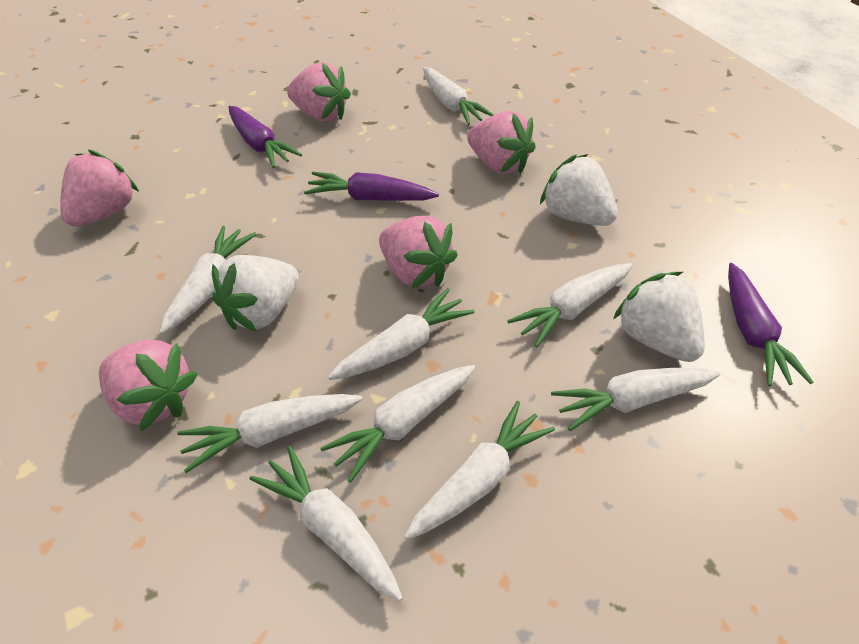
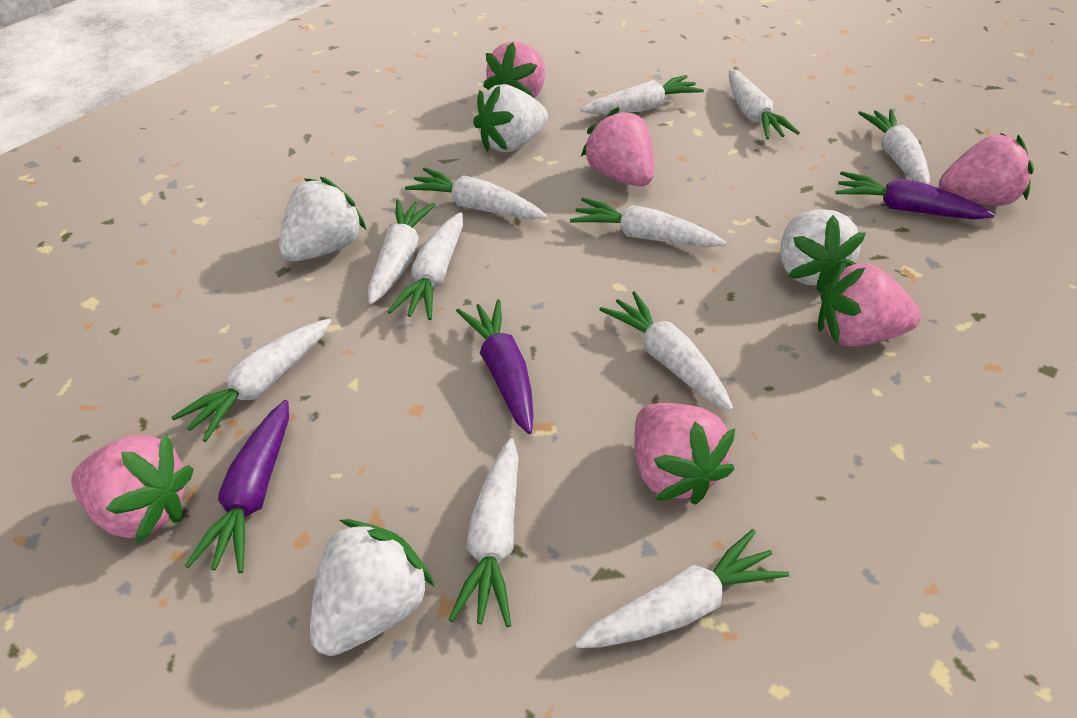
pink strawberry: [60,150,139,227] [99,340,198,431] [287,63,351,121] [379,216,458,288] [467,111,536,174] = 5 -> [71,434,194,544] [483,41,545,98] [581,107,654,186] [634,403,735,505] [818,260,921,346] [939,133,1034,206] = 6
white carrot: [159,226,257,334] [177,394,362,473] [250,446,403,602] [320,365,475,483] [328,288,475,380] [404,401,555,540] [423,67,494,125] [507,263,633,347] [551,368,721,431] = 9 -> [171,319,331,442] [368,199,436,304] [387,212,463,320] [405,167,547,219] [448,438,518,627] [570,198,726,247] [575,529,789,648] [581,75,704,114] [599,291,734,411] [729,69,800,139] [858,109,930,185] = 11
white strawberry: [212,255,299,332] [540,154,618,226] [613,272,705,362] = 3 -> [279,177,366,261] [310,519,435,656] [473,84,548,152] [780,209,866,293] = 4

